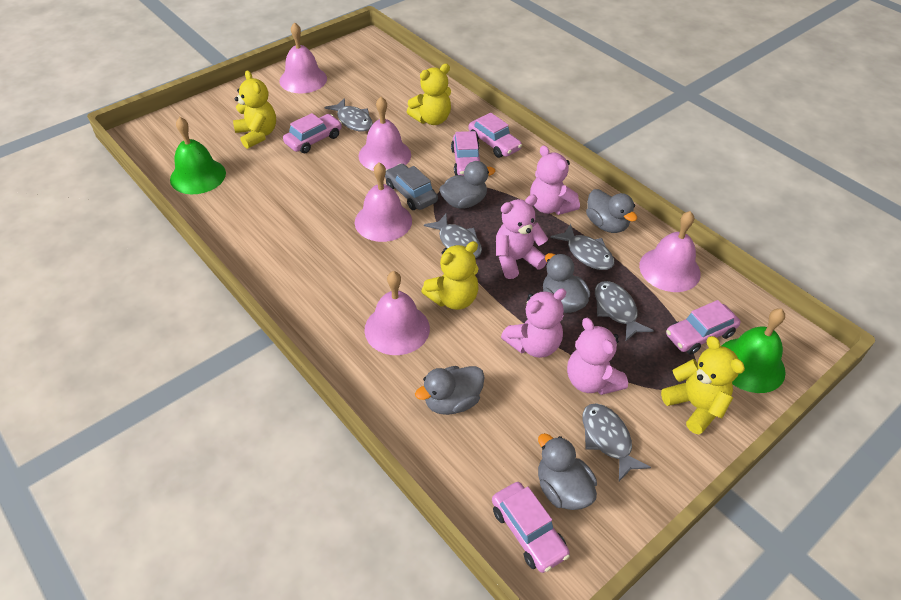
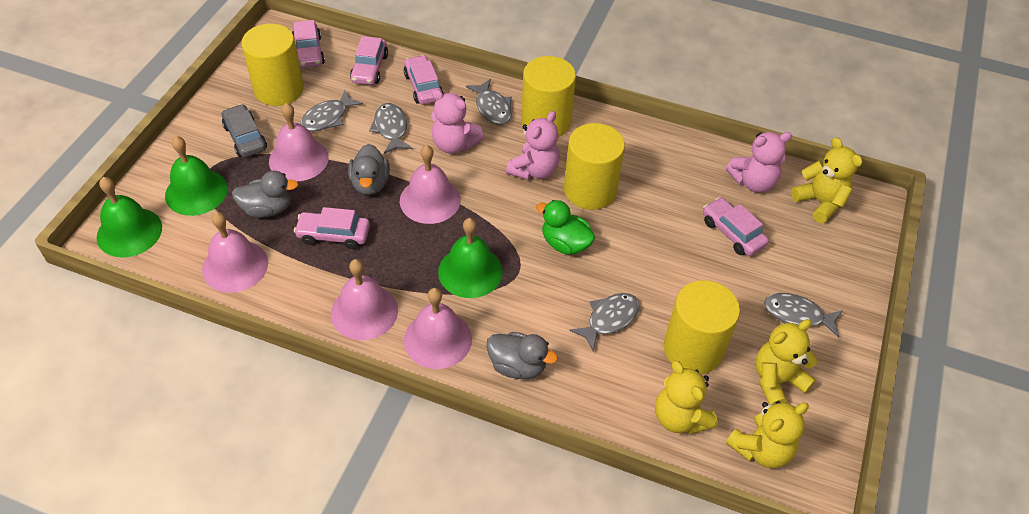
green bell: [170,117,226,194] [722,308,786,393] = 2 -> [97,177,162,257] [165,136,228,216] [438,218,503,298] = 3
green duck: none = 0 -> [536,200,595,255] = 1
grey duck: [415,366,485,415] [439,161,495,209] [538,433,597,510] [543,253,590,313] [586,189,637,233] = 5 -> [232,171,299,218] [348,144,390,195] [486,332,558,379] = 3
pink teddy bear: [496,195,548,279] [501,288,567,358] [530,145,580,215] [567,318,628,395] = 4 -> [431,89,484,154] [506,111,560,180] [726,132,792,192] = 3
yellow cylinder: none = 0 -> [241,24,304,106] [521,56,576,137] [564,123,625,210] [664,280,740,374] = 4

